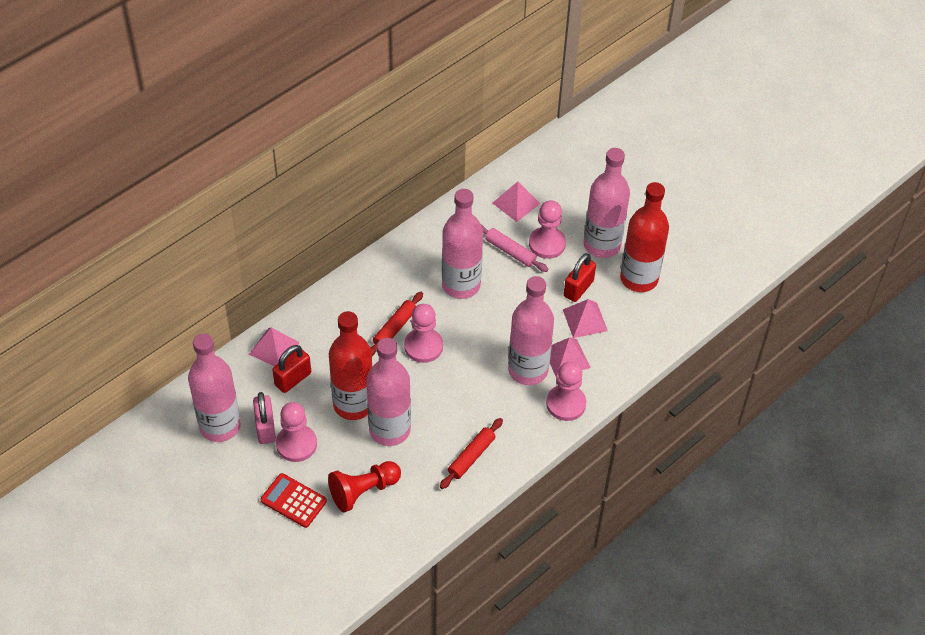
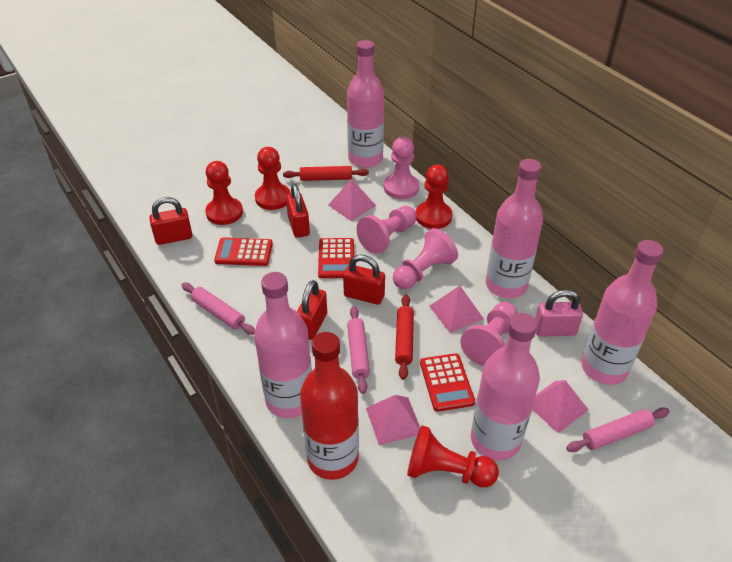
pink rolling pin: [481,224,548,272] = 1 -> [182,283,255,335] [347,306,370,394] [566,407,670,452] = 3
red bottle: [329,311,372,420] [620,182,669,292] = 2 -> [300,332,359,480] = 1
red calculator: [260,473,327,528] = 1 -> [214,237,273,266] [318,238,354,278] [420,353,475,412] = 3
red padlock: [273,345,311,393] [564,253,596,302] = 2 -> [149,197,192,245] [286,184,310,238] [297,280,327,340] [343,255,385,305] = 4
red pawn: [328,461,401,513] = 1 -> [205,161,243,225] [255,147,291,210] [407,425,499,487] [416,165,453,229] = 4

